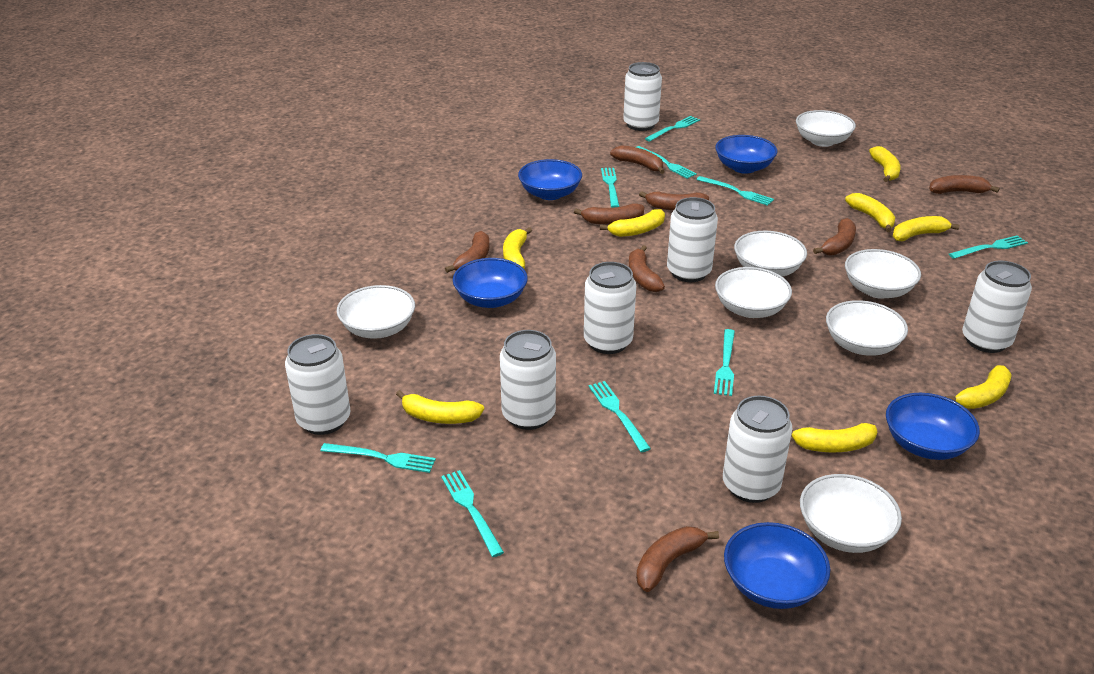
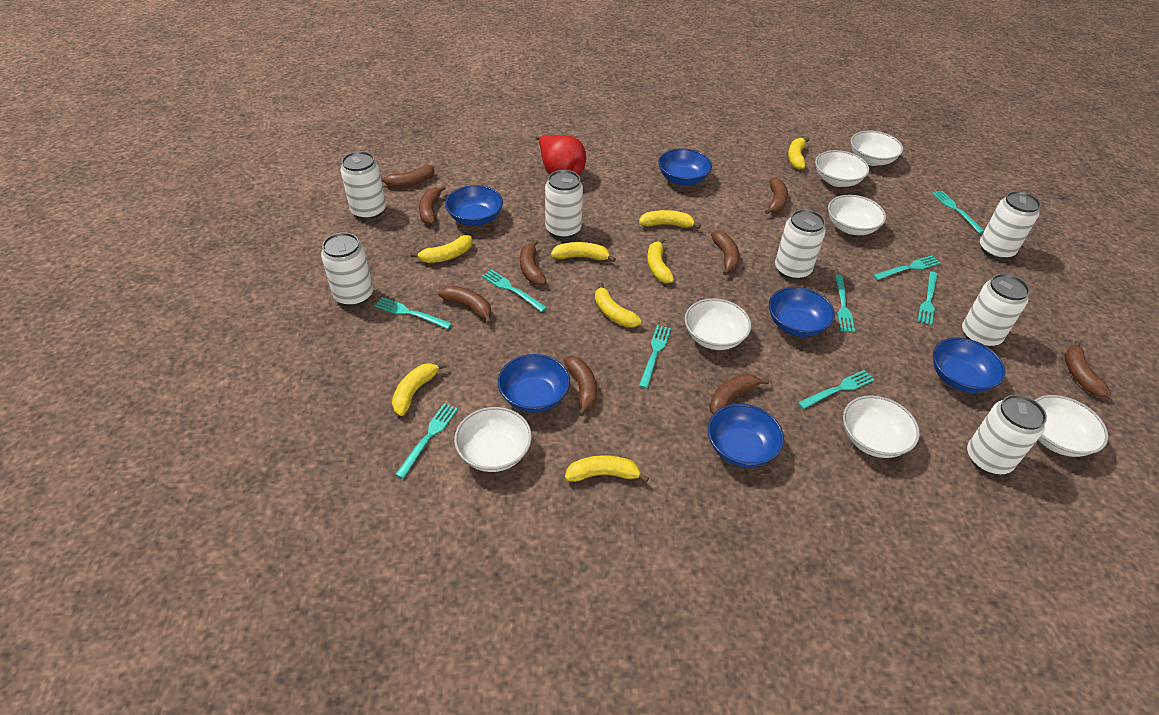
blue bowl: [453,258,528,308] [518,159,582,200] [715,135,777,174] [724,522,830,609] [886,393,980,460] = 5 -> [445,185,503,226] [498,354,570,413] [658,148,712,185] [708,404,784,468] [769,287,835,337] [933,338,1005,393] = 6
brown banana: [445,231,489,273] [574,203,644,225] [610,145,665,174] [629,245,665,292] [636,526,719,592] [639,191,709,211] [813,218,856,256] [929,175,1000,194] = 8 -> [381,165,434,187] [419,185,446,225] [438,286,492,324] [520,240,546,286] [563,356,597,416] [709,374,769,414] [711,231,740,275] [765,178,788,214] [1064,341,1111,397] = 9
red pear: none = 0 -> [535,134,586,175] = 1

